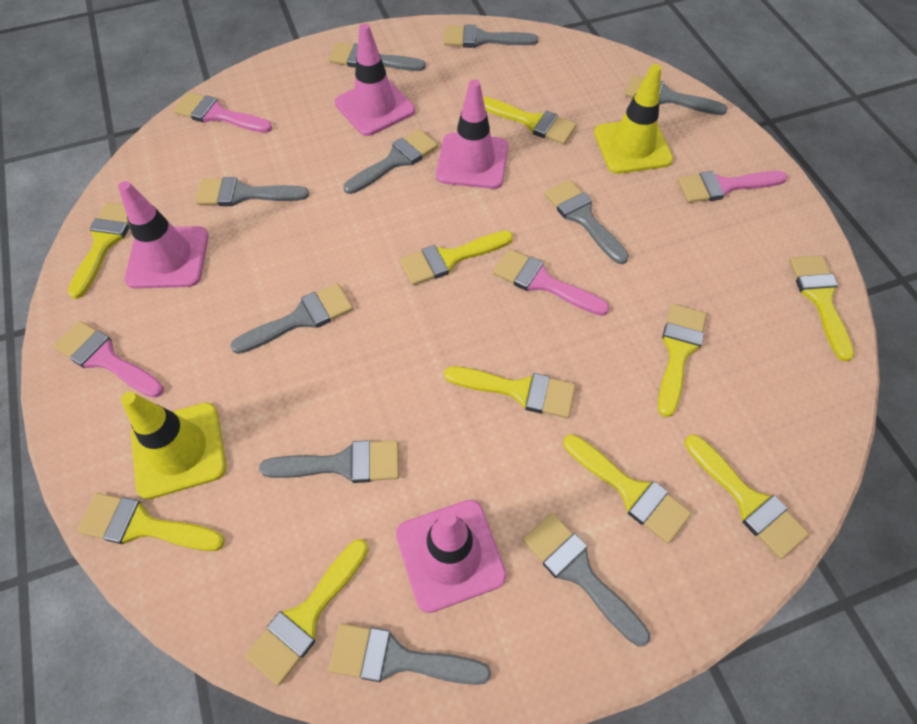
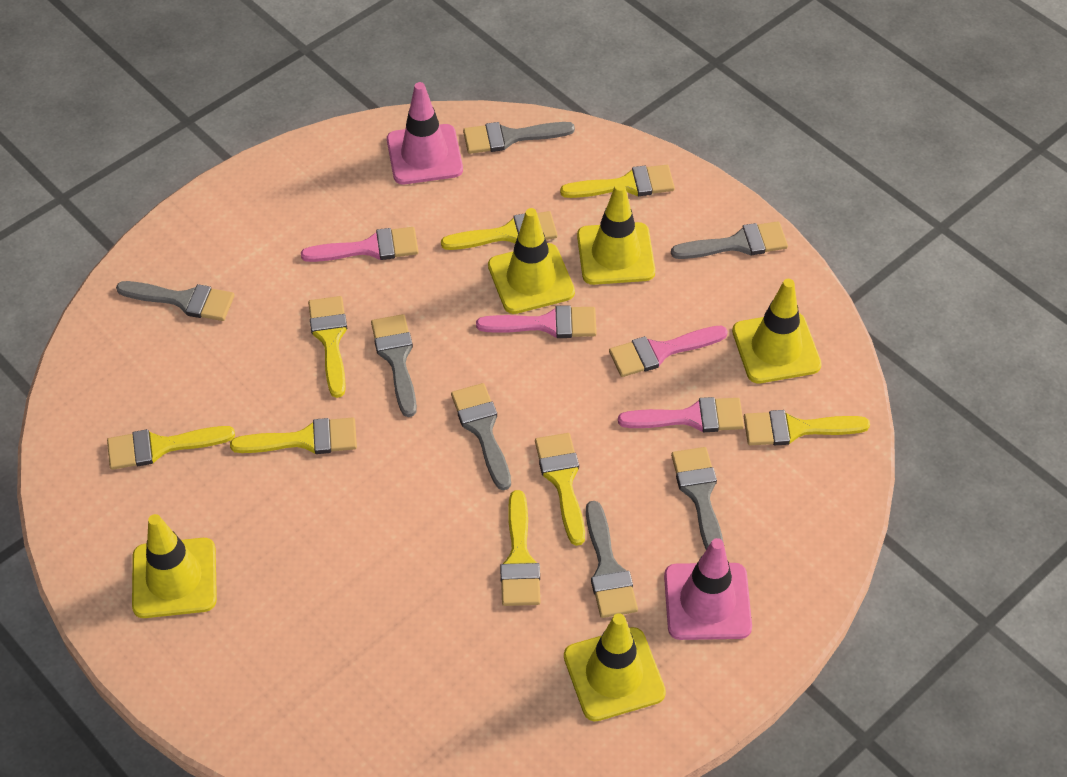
grey brush: [195,177,309,206] [230,283,353,354] [259,440,399,483] [328,42,426,71] [329,623,491,685] [344,129,438,194] [444,24,538,48] [523,513,650,646] [544,179,629,264] [625,75,728,115] = 10 -> [116,281,234,321] [371,314,417,417] [451,383,511,490] [463,122,575,154] [586,501,638,618] [671,221,788,259] [671,447,724,550] = 7
pink traffic cone: [118,181,209,289] [335,23,415,136] [396,500,507,613] [436,80,508,189] = 4 -> [387,82,463,184] [664,538,752,640] = 2
yellow brush: [68,202,130,299] [77,493,225,551] [246,539,369,686] [400,231,513,285] [444,366,575,418] [483,97,577,144] [563,434,691,544] [658,304,706,417] [685,435,809,559] [789,255,854,361] = 10 -> [107,426,235,470] [230,417,357,454] [308,296,347,398] [441,211,558,250] [500,490,540,606] [535,433,585,546] [560,165,675,198] [744,410,870,445] = 8
yellow traffic cone: [121,392,226,499] [594,64,673,174] = 2 -> [132,514,217,618] [488,208,575,314] [564,613,666,721] [577,183,655,285] [732,279,822,383] = 5

